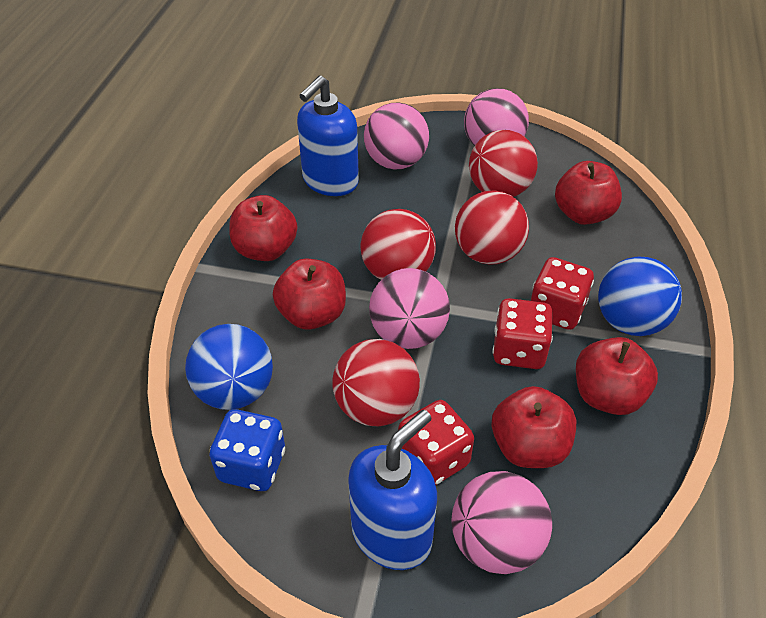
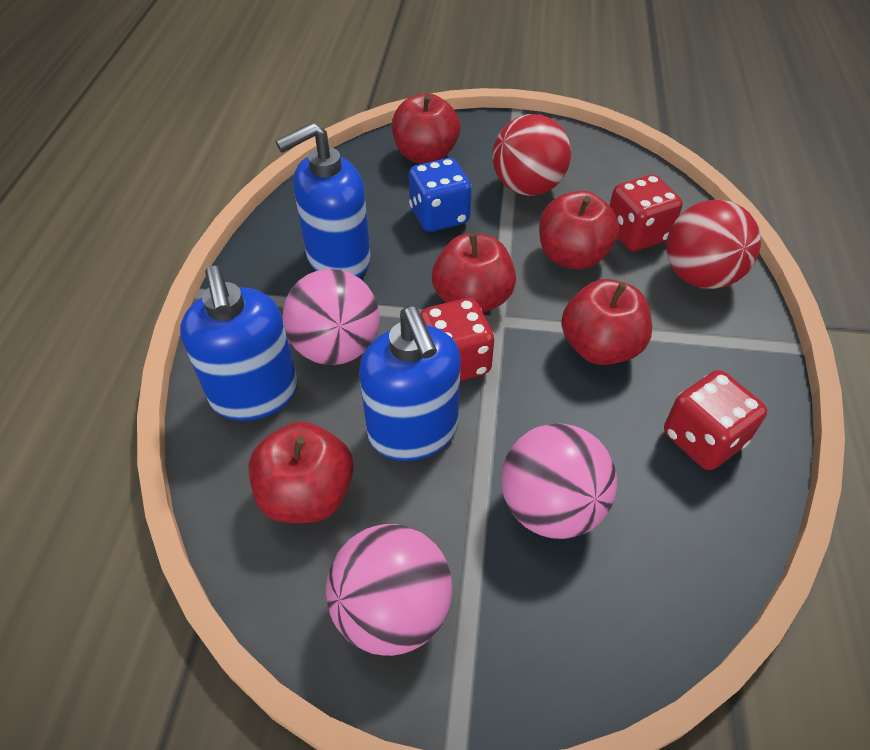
blue ball: [185,324,273,410] [598,257,682,336] = 2 -> none = 0
blue soap dispenser: [297,75,359,196] [348,410,437,570] = 2 -> [180,266,298,421] [276,123,371,278] [359,307,461,461] = 3
pink ball: [364,102,429,170] [369,268,450,349] [452,471,552,574] [464,88,529,146] = 4 -> [283,269,380,365] [326,524,452,656] [502,423,617,539] = 3
red ball: [332,339,420,426] [360,209,436,280] [455,190,529,265] [469,130,538,197] = 4 -> [492,114,571,196] [666,199,761,289] = 2

